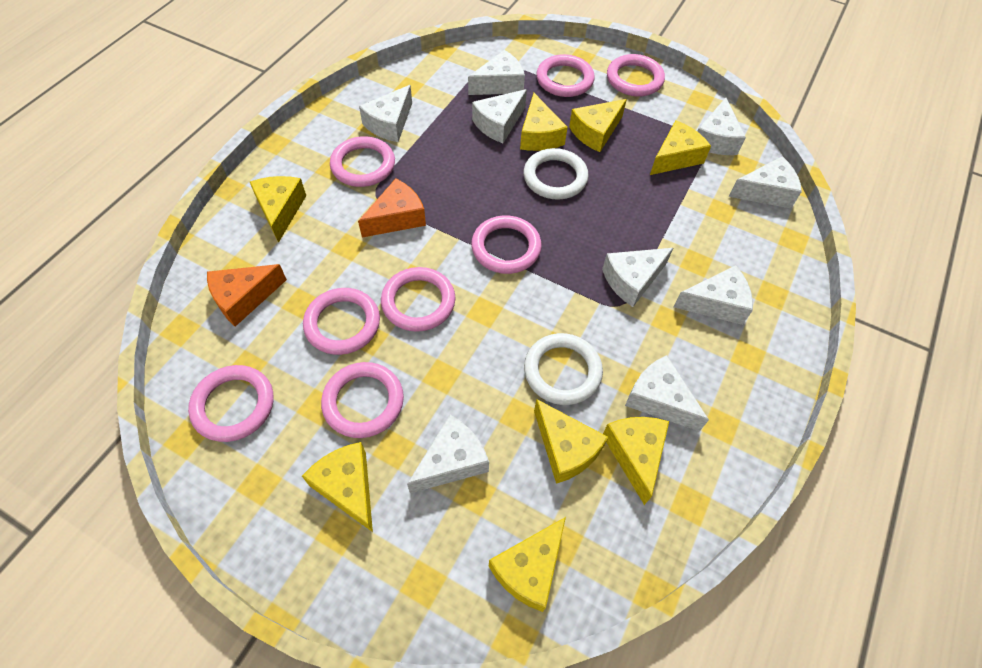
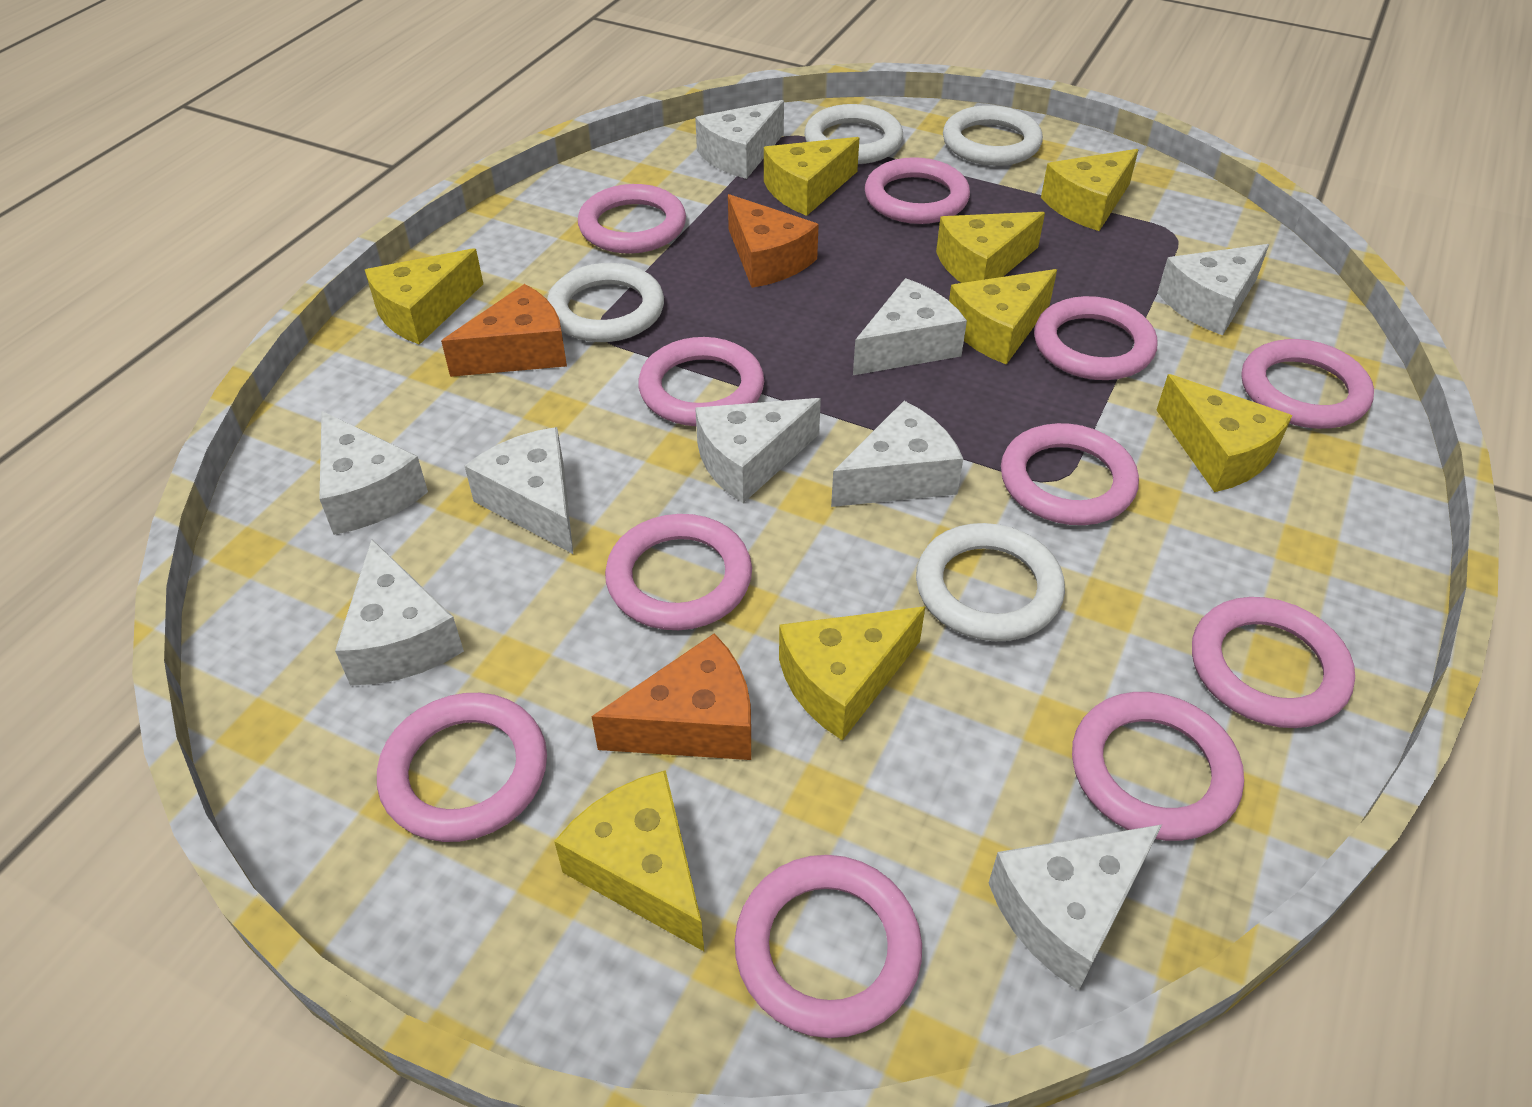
orange cheese: [207,264,287,327] [358,178,426,237] = 2 -> [441,284,567,377] [591,633,751,760] [728,194,819,288] = 3
pink ring: [188,365,273,442] [303,288,380,355] [321,362,404,438] [330,136,395,187] [381,267,456,332] [471,215,542,274] [536,54,595,97] [607,54,665,96] = 8 -> [377,693,547,842] [578,184,686,254] [605,514,752,630] [638,337,764,426] [735,855,922,1038] [865,157,970,224] [1001,423,1139,525] [1034,296,1157,380] [1072,692,1244,841] [1192,597,1355,728] [1242,339,1374,429] = 11
white ring: [523,148,588,200] [524,333,603,405] = 2 -> [547,263,664,342] [804,104,903,164] [916,523,1065,641] [943,105,1043,166] = 4

